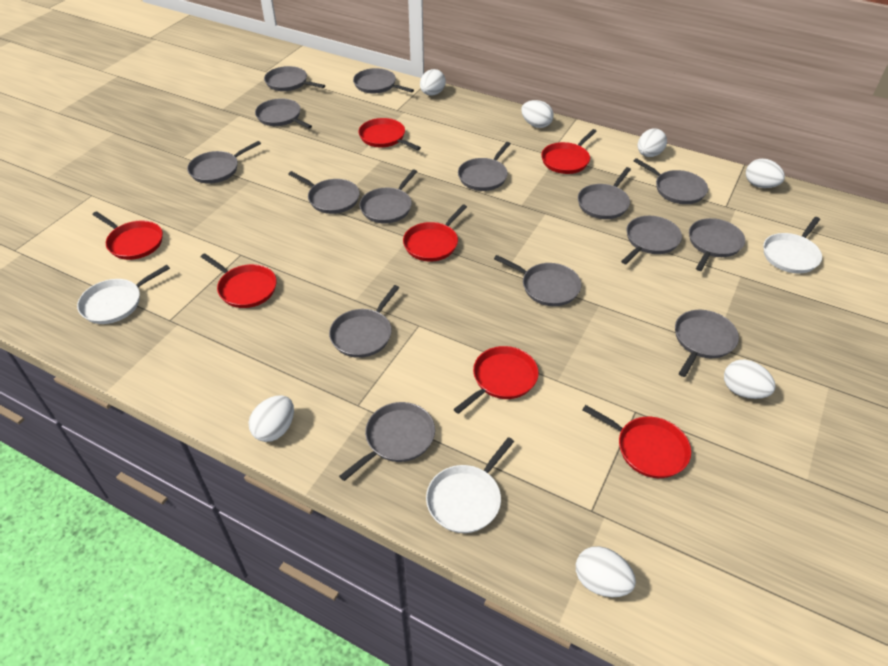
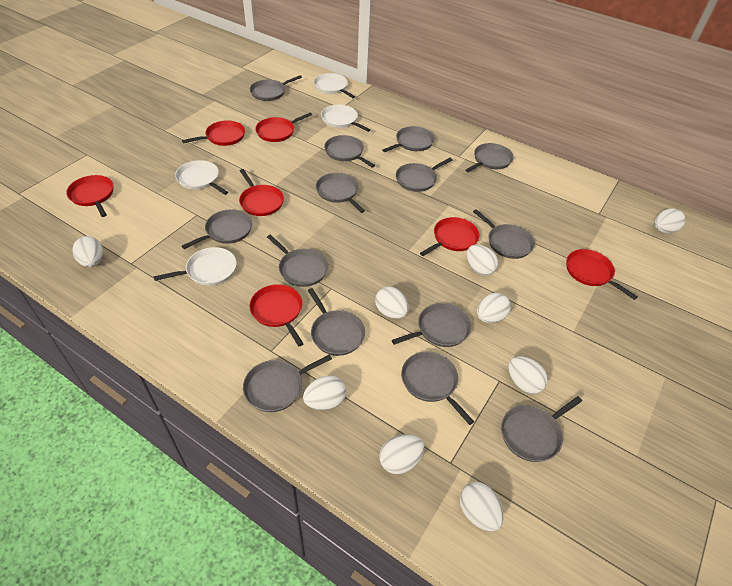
grey pan: [187,141,261,184] [255,98,312,129] [264,66,325,91] [288,171,360,214] [329,285,399,358] [339,402,435,481] [353,68,414,94] [359,170,417,223] [458,142,511,191] [494,255,581,306] [578,167,631,219] [621,216,682,264] [634,158,708,204] [675,310,739,377] [689,218,745,271] = 15 -> [182,209,252,249] [243,354,332,412] [250,75,302,101] [267,235,328,287] [308,288,365,356] [316,173,365,213] [324,135,375,168] [382,126,434,152] [392,303,471,347] [396,158,453,192] [401,351,474,425] [465,143,514,172] [473,209,535,259] [501,396,582,462] = 14
white egg: [248,395,294,442] [420,69,446,96] [521,100,554,128] [576,546,636,597] [638,128,667,157] [724,360,776,399] [746,159,785,188] = 7 -> [72,236,103,267] [303,376,346,410] [375,287,409,319] [379,434,424,474] [460,482,504,531] [467,245,498,276] [477,293,511,323] [508,356,548,394] [654,208,686,233] = 9
white pan: [77,265,170,324] [426,437,514,533] [763,217,822,273] = 3 -> [153,247,237,286] [175,160,228,195] [313,73,355,98] [321,105,370,132] = 4

